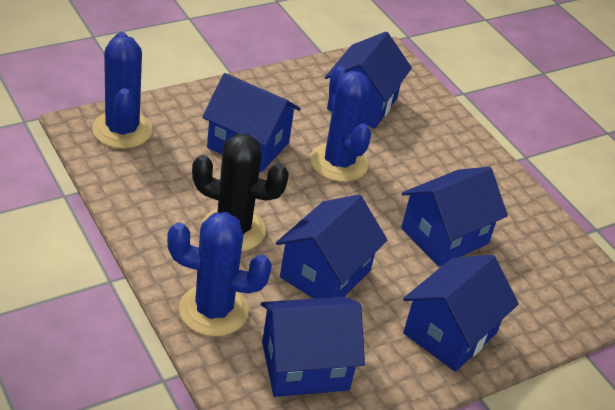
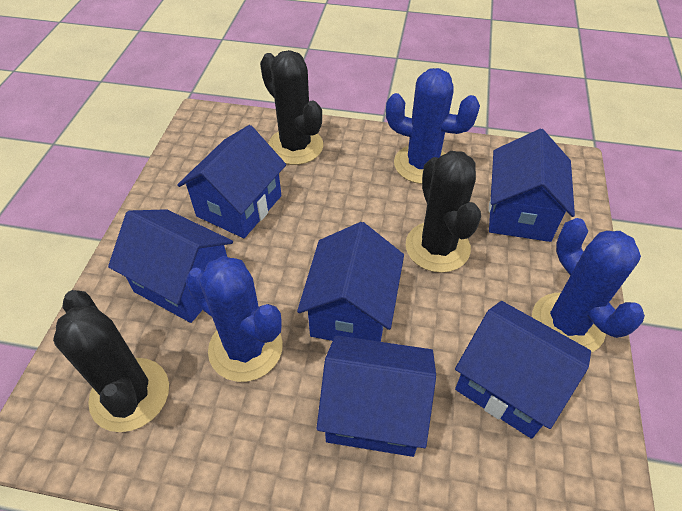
black cactus: [192,134,289,252] = 1 -> [53,290,169,432] [260,50,323,165] [406,151,481,273] = 3

